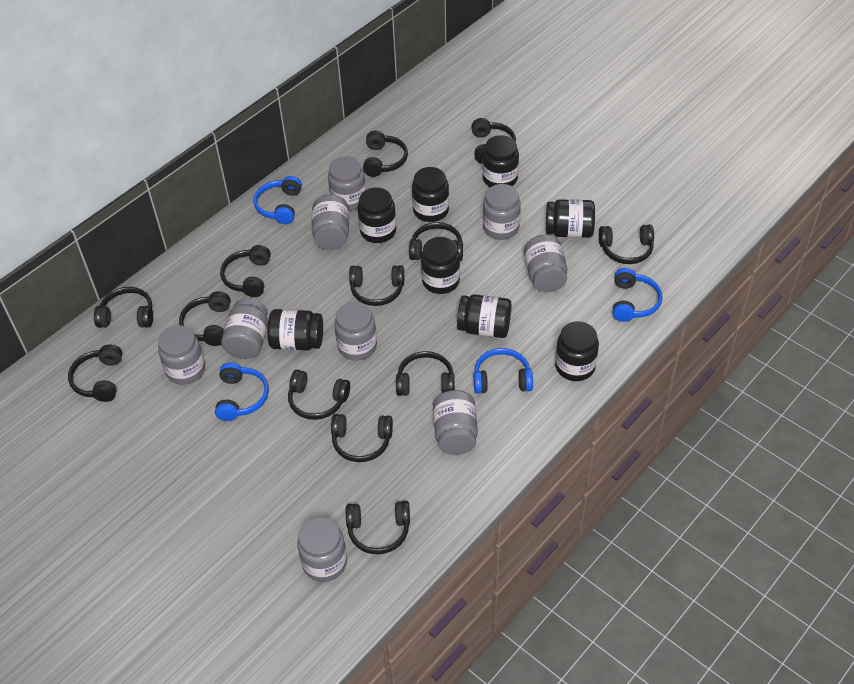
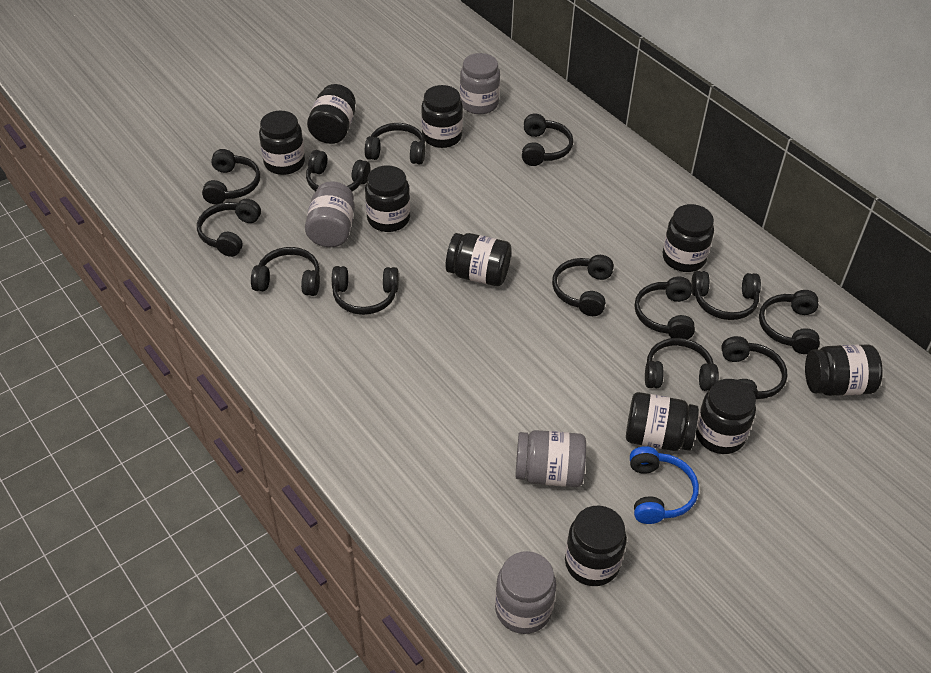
black jar: [267,309,323,350] [358,187,396,243] [412,167,449,222] [421,237,460,294] [457,294,512,338] [482,135,519,187] [546,199,595,238] [555,321,599,381] = 8 -> [259,111,305,175] [307,84,356,144] [365,165,410,232] [421,85,463,148] [446,233,511,286] [565,505,627,586] [626,392,699,451] [662,204,714,272] [696,379,756,454] [805,344,883,396] = 10
blue headphones: [215,363,269,421] [254,176,302,224] [474,348,533,394] [612,268,662,322] = 4 -> [630,446,699,524] = 1
grey jar: [158,325,205,385] [221,299,268,359] [297,517,347,582] [312,195,349,250] [328,156,366,211] [334,302,377,361] [433,390,478,455] [483,184,521,240] [524,234,567,292] = 9 -> [305,181,355,247] [460,53,500,114] [495,551,557,634] [515,430,586,487] = 4

